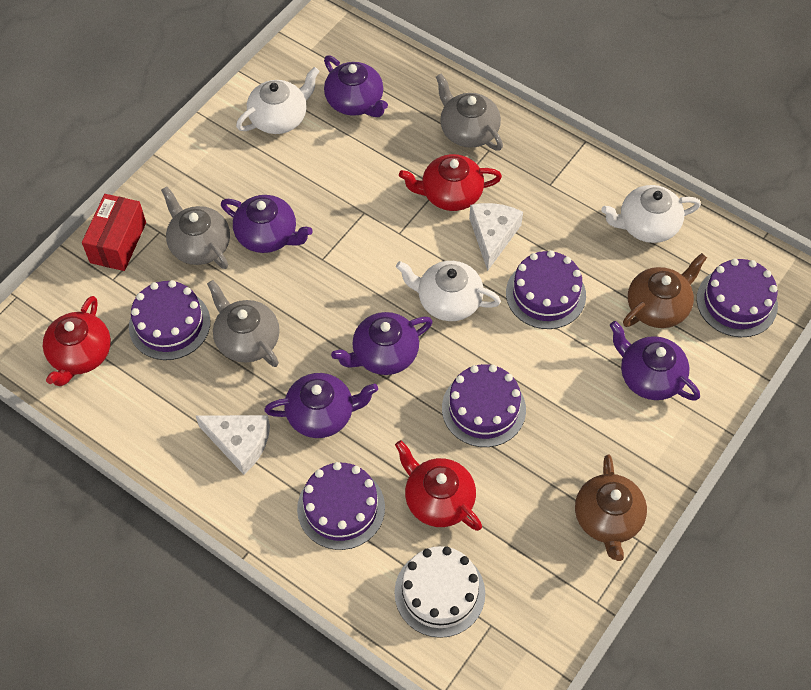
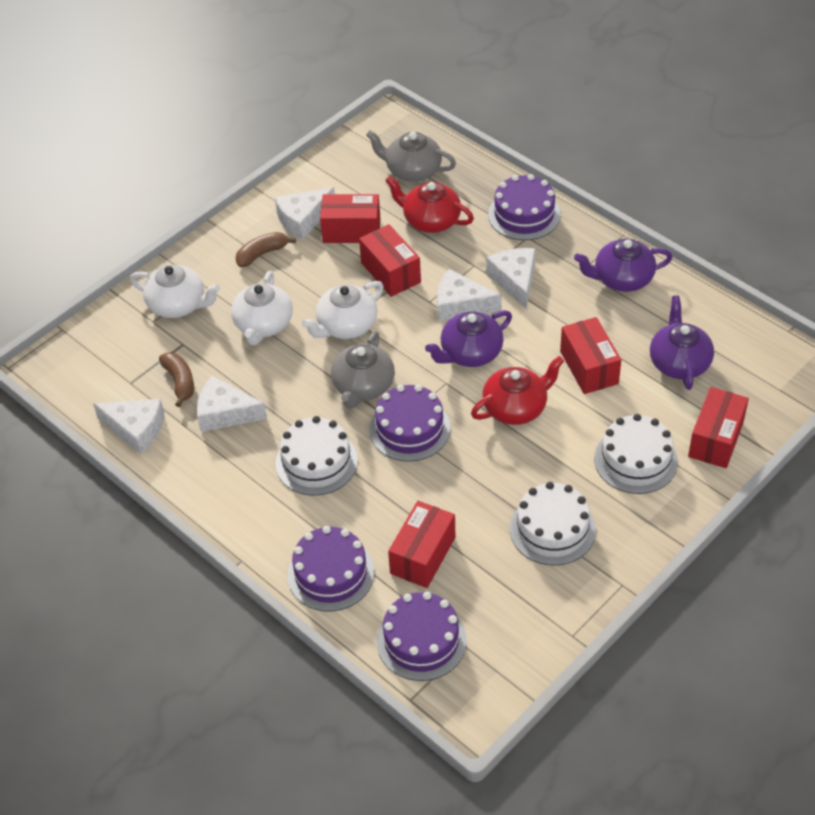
brown banana: none = 0 -> [159,352,194,407] [236,232,296,267] = 2
brown teapot: [575,455,647,561] [623,253,707,328] = 2 -> none = 0
grey teapot: [161,186,230,269] [207,280,280,367] [436,74,503,151] = 3 -> [331,331,395,409] [366,130,456,182] = 2
purple cake: [129,280,210,360] [297,462,385,550] [442,364,526,447] [506,250,586,329] [697,258,778,337] = 5 -> [287,526,374,611] [369,385,450,462] [377,591,467,681] [488,174,561,240] = 4
purple teapot: [221,195,313,253] [264,373,378,438] [324,55,388,117] [331,312,433,375] [609,321,700,401] = 5 -> [425,310,512,367] [574,238,673,292] [650,296,714,390] = 3
red box: [82,194,146,271] = 1 -> [320,194,380,243] [359,224,421,297] [388,501,455,588] [560,317,621,394] [688,387,749,468] = 5
red teapot: [43,296,111,386] [395,440,482,531] [399,154,502,211] = 3 -> [385,176,474,233] [471,356,564,425] = 2
white cake: [394,546,485,638] = 1 -> [276,416,358,496] [510,482,596,566] [594,414,678,494] = 3
white cheese: [195,415,270,475] [469,203,523,271] = 2 -> [93,399,164,454] [197,376,267,432] [275,187,335,240] [437,269,502,321] [486,248,536,309] = 5

